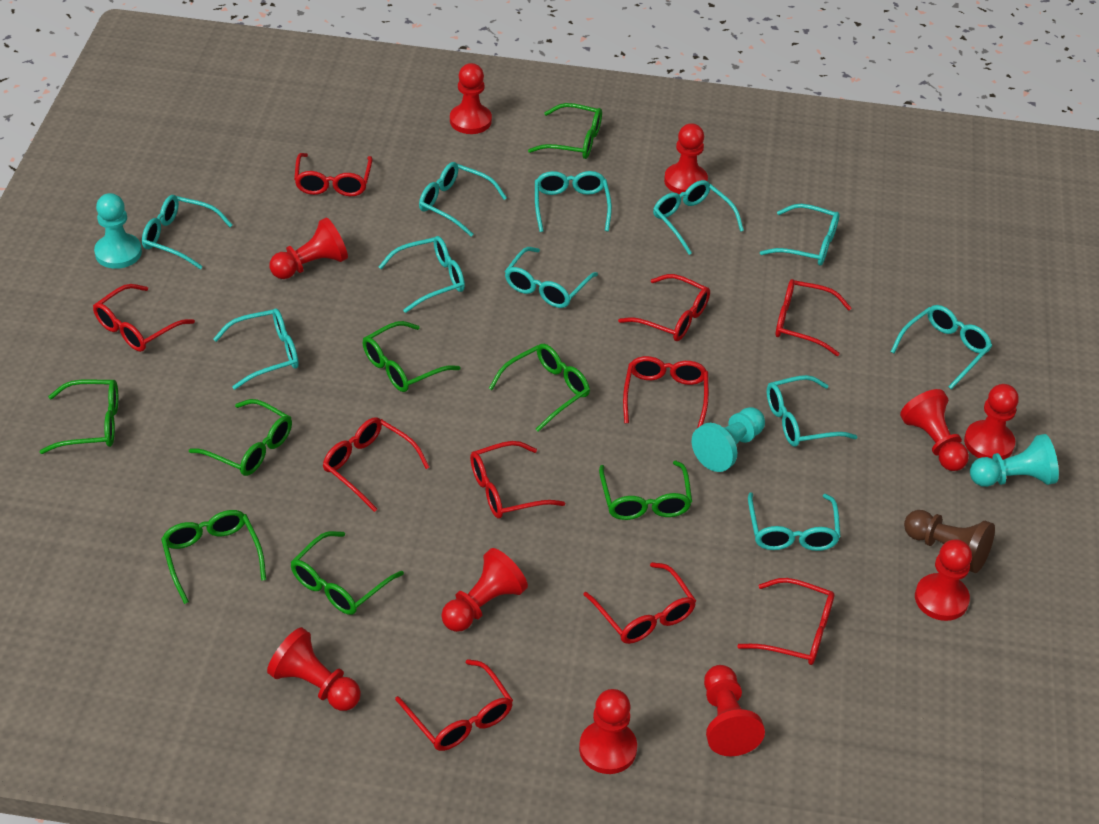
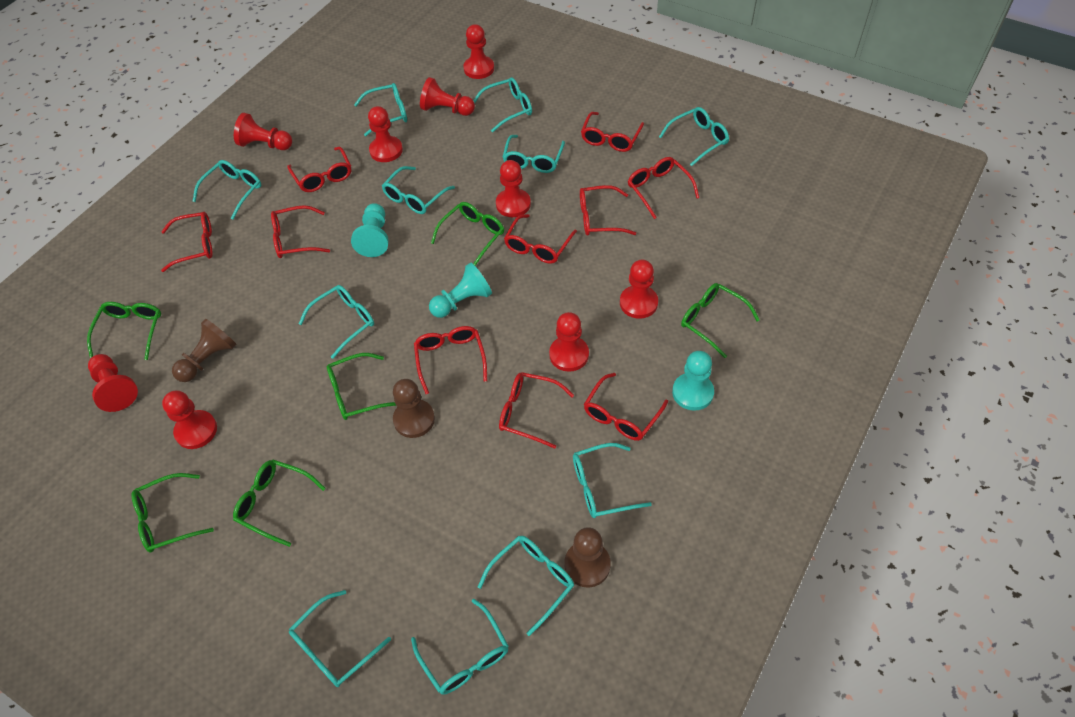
brown pawn: [904,510,995,573] = 1 -> [172,319,237,382] [393,379,435,438] [564,527,611,588] = 3
green glasses: [40,379,118,454] [161,510,266,604] [189,399,292,476] [290,531,404,615] [362,321,461,392] [489,344,590,432] [528,103,602,159] [599,461,692,520] = 8 -> [87,302,161,360] [131,473,214,553] [233,460,326,547] [327,353,396,420] [431,202,504,266] [681,283,760,358] = 6
red pawn: [267,627,361,711] [269,218,348,279] [441,548,528,632] [450,63,492,134] [579,689,637,774] [664,123,708,194] [704,665,765,756] [900,389,969,471] [915,539,972,621] [964,384,1019,460] = 10 -> [88,354,138,412] [162,390,217,449] [234,113,292,150] [368,106,403,162] [420,77,475,116] [463,24,494,79] [496,160,531,217] [549,312,589,372] [620,260,658,319] = 9

